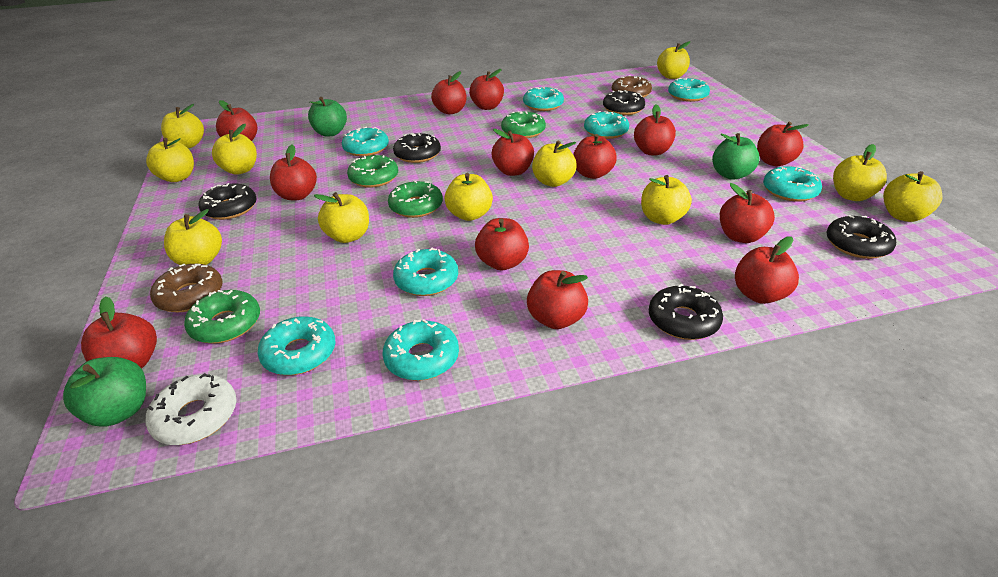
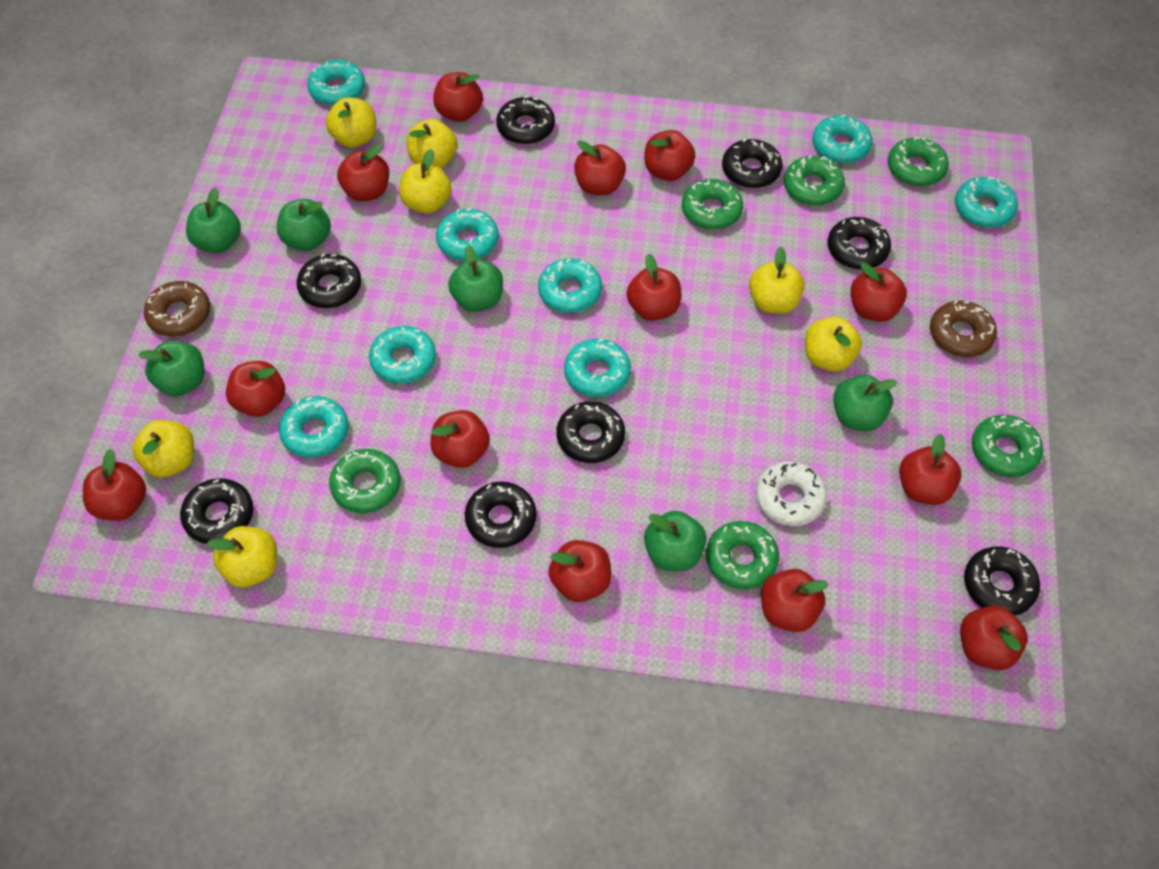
black donut: [199,183,257,220] [393,133,441,163] [603,90,645,115] [649,284,723,340] [826,215,896,259] = 5 -> [180,478,253,544] [297,254,361,308] [465,482,537,548] [496,96,555,144] [556,401,625,463] [722,139,783,188] [828,217,891,270] [964,546,1040,616] = 8
green apple: [63,357,146,427] [308,97,347,136] [712,133,760,180] = 3 -> [138,341,204,396] [186,187,241,253] [277,199,331,251] [448,245,503,312] [644,511,706,571] [833,375,897,431] = 6
green donut: [184,290,260,344] [347,155,398,188] [388,180,443,218] [501,111,546,138] = 4 -> [329,449,401,513] [682,179,743,230] [706,521,779,589] [784,156,845,206] [888,136,949,187] [972,415,1043,477] = 6
yellow apple: [146,138,194,182] [161,104,204,148] [164,209,222,265] [212,124,257,175] [314,192,369,243] [445,173,493,221] [532,141,577,187] [641,175,692,225] [657,41,690,79] [833,144,887,201] [883,171,942,222] = 11 -> [132,420,194,478] [207,526,277,587] [326,97,376,148] [399,149,452,214] [407,119,457,169] [749,247,805,314] [805,317,862,372] = 7

